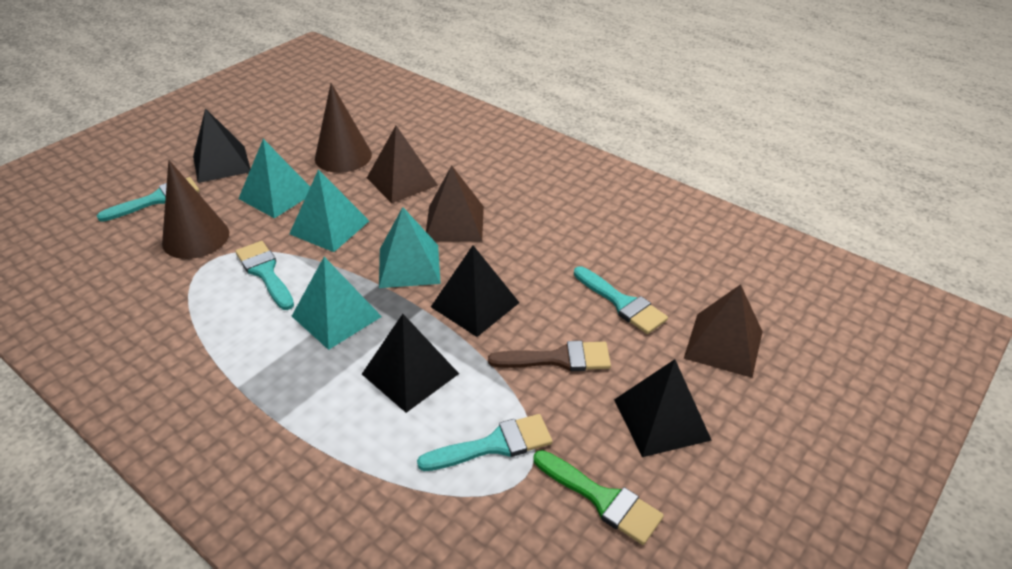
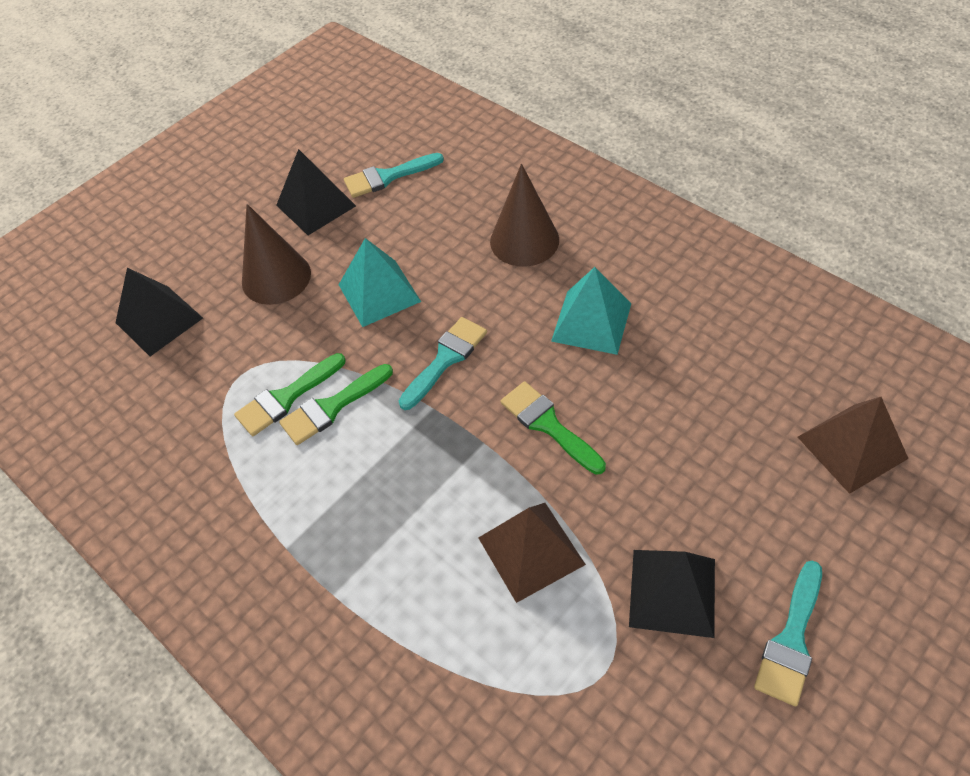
black pyramid: [193,108,250,183] [362,314,459,413] [431,245,520,337] [614,359,712,457] = 4 -> [116,268,203,356] [276,149,356,235] [629,550,715,638] = 3
brown brush: [488,341,611,371] = 1 -> none = 0
brown pyramid: [367,126,438,203] [426,165,484,241] [684,284,763,378] = 3 -> [479,503,586,603] [798,397,909,494] = 2
green brush: [534,450,664,545] = 1 -> [234,353,346,436] [279,364,393,445] [500,381,606,474] = 3
turquoise brush: [97,177,199,222] [235,241,294,310] [417,414,552,471] [574,266,668,334] = 4 -> [344,153,444,198] [399,317,487,410] [754,561,822,706] = 3
turquoise pyramid: [238,139,310,218] [289,169,369,252] [292,257,382,350] [379,207,441,288] = 4 -> [339,238,421,327] [551,267,631,355] = 2

